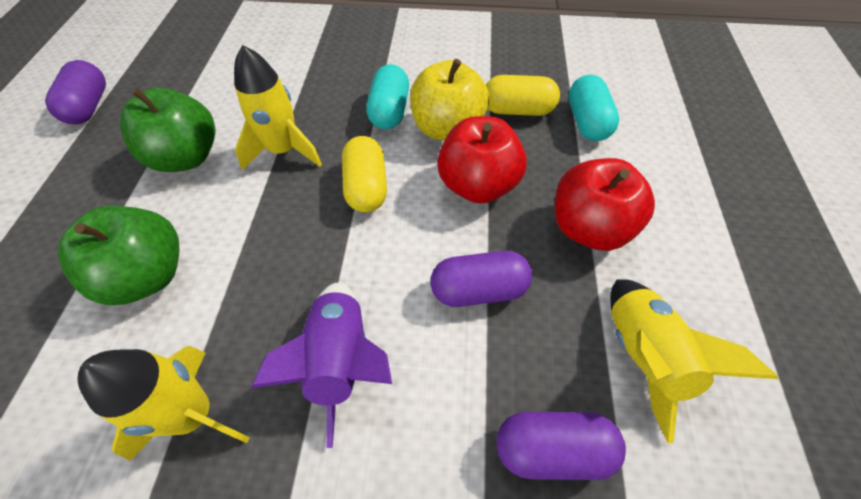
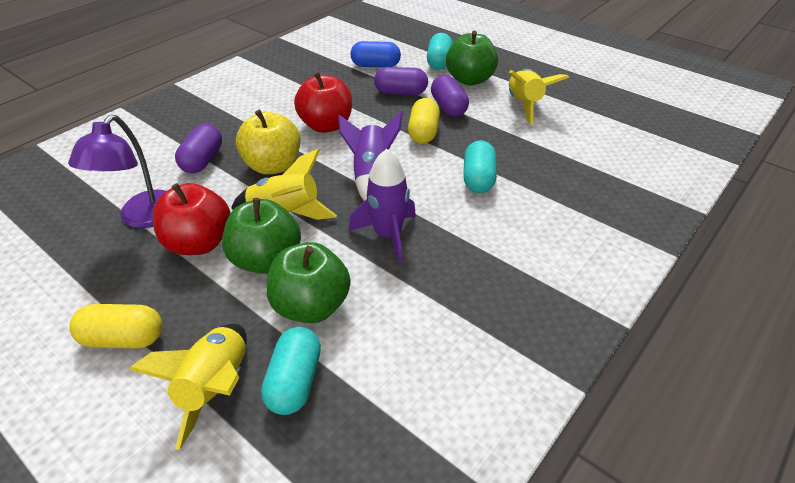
blue capsule: none = 0 -> [351,41,401,67] = 1
green apple: [58,206,179,305] [120,88,215,172] = 2 -> [222,198,301,274] [266,242,351,323] [446,31,498,85] = 3
purple lamp: none = 0 -> [68,115,166,228] = 1
purple rocket: [250,283,392,448] = 1 -> [338,111,403,201] [349,149,416,264] = 2
turquoise capsule: [367,64,409,129] [569,75,619,141] = 2 -> [261,327,321,415] [427,33,453,70] [463,140,497,193] = 3

